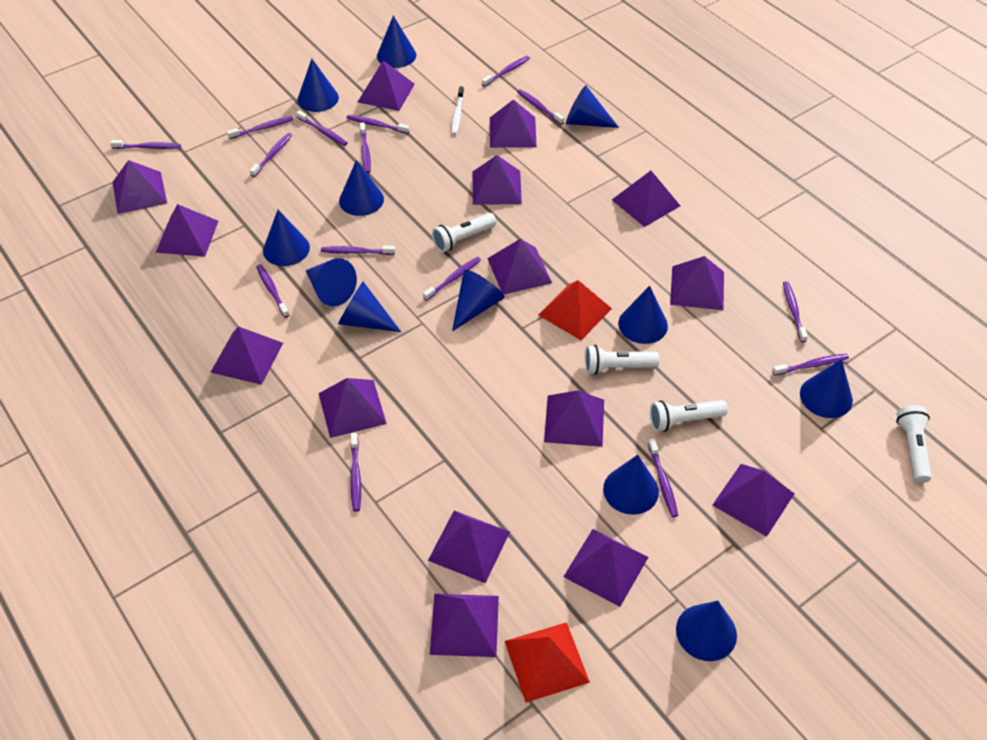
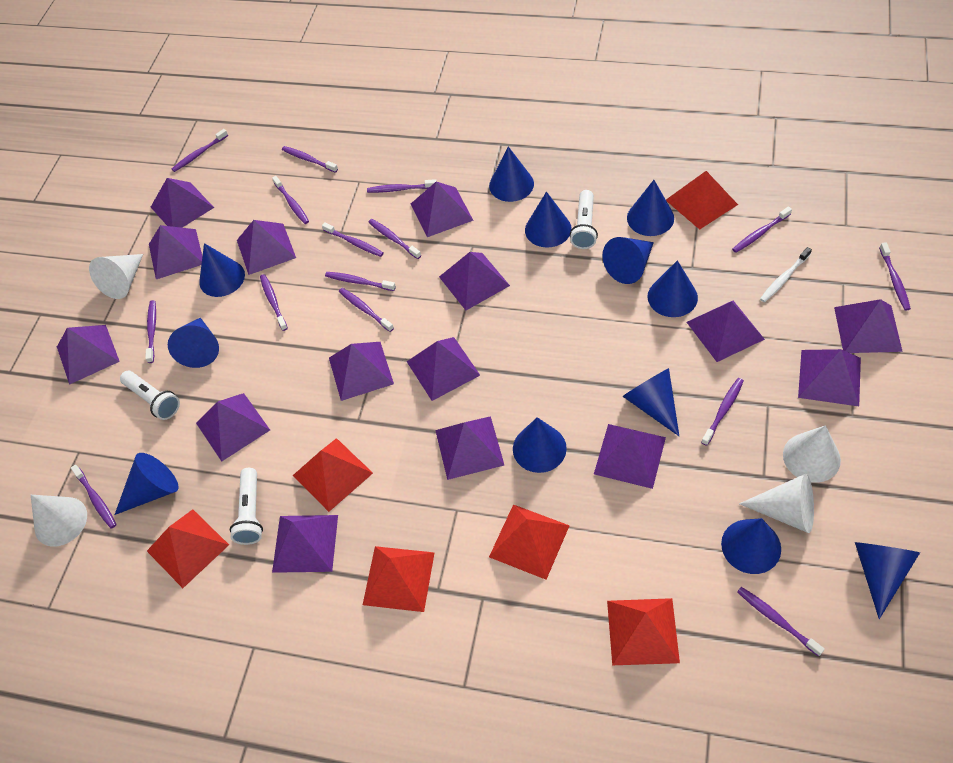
red pyramid: [505,622,590,702] [538,280,612,340] = 2 -> [147,509,229,588] [293,438,373,512] [363,546,435,612] [489,504,570,580] [607,598,680,665] [666,171,738,230] = 6
white cone: none = 0 -> [31,495,87,547] [89,254,143,299] [739,474,814,533] [783,425,841,483] = 4
white flashlight: [432,213,496,252] [584,345,659,375] [650,400,728,432] [896,405,932,483] = 4 -> [120,371,180,420] [230,468,263,545] [570,190,598,249] = 3

